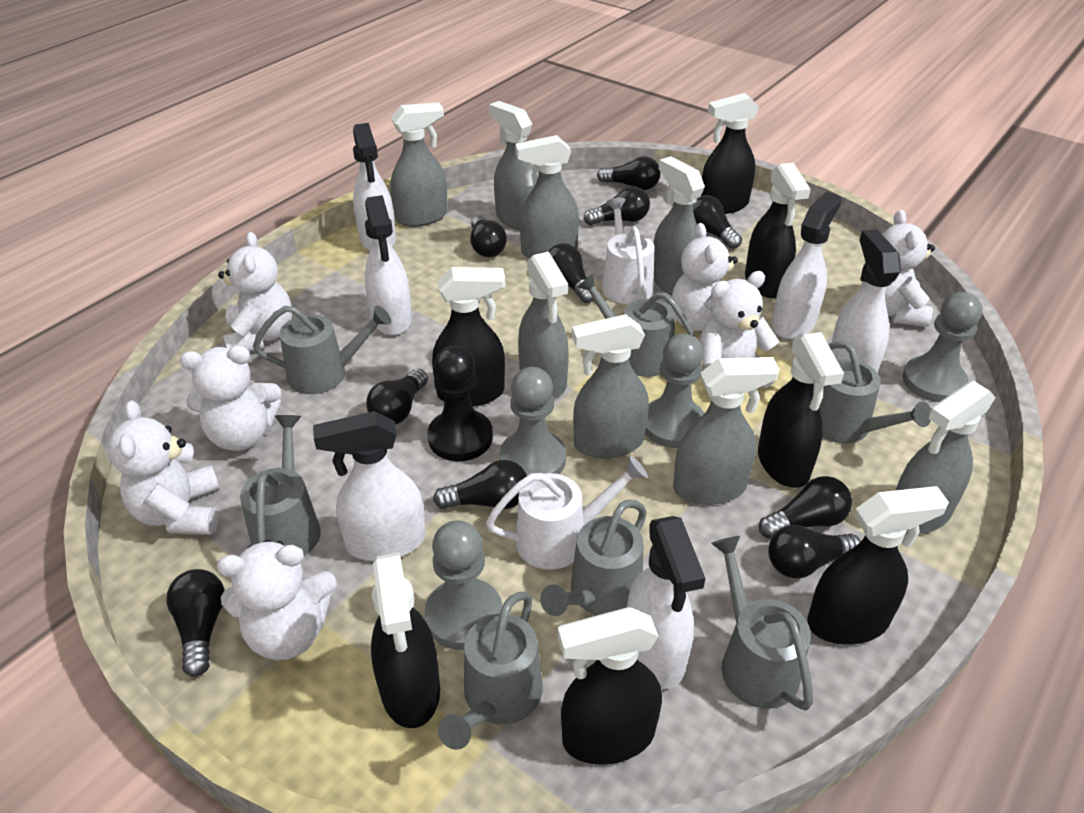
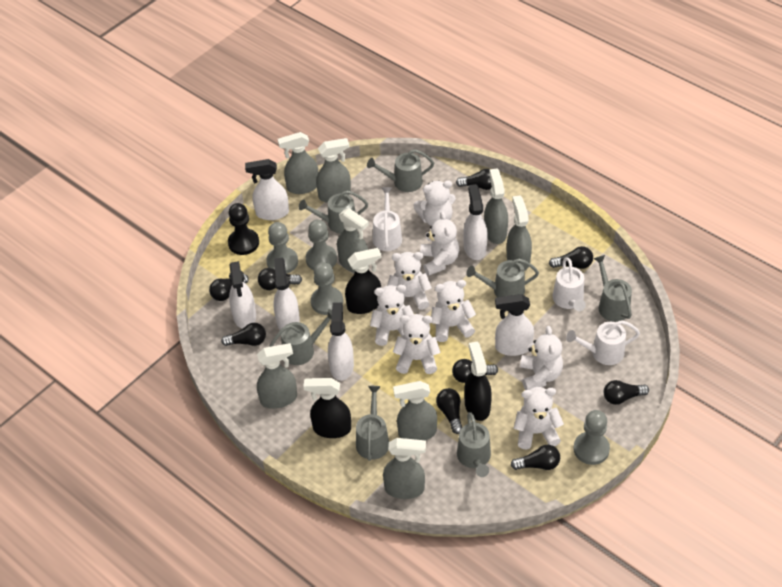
black light bulb: [166,569,225,677] [366,369,428,424] [433,460,527,509] [470,216,507,257] [548,243,594,303] [583,186,650,225] [597,156,661,190] [693,195,742,249] [759,476,852,539] [768,525,861,578] = 10 -> [209,274,249,301] [221,323,266,346] [258,268,302,290] [436,388,462,434] [452,359,498,383] [456,169,492,190] [511,445,560,470] [549,246,593,269] [604,380,649,405] = 9
black spray bottle: [371,552,440,728] [432,267,505,406] [558,607,662,764] [701,93,759,214] [745,163,811,298] [758,332,844,488] [807,486,949,645] = 7 -> [303,378,351,438] [345,248,382,314] [464,341,492,421] = 3
white teddy bear: [108,400,220,535] [180,346,281,451] [217,540,337,660] [218,232,292,351] [671,223,738,331] [699,271,779,388] [861,210,935,327] = 7 -> [370,284,414,346] [387,252,432,310] [393,314,440,374] [414,180,456,226] [420,211,459,276] [431,280,476,342] [514,387,564,449] [520,326,563,390] = 8
white watering can: [486,456,648,570] [602,198,655,304] = 2 -> [373,187,402,251] [552,257,586,311] [566,320,640,365] = 3

